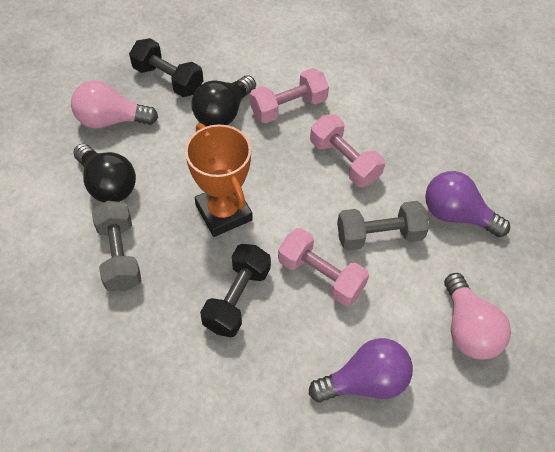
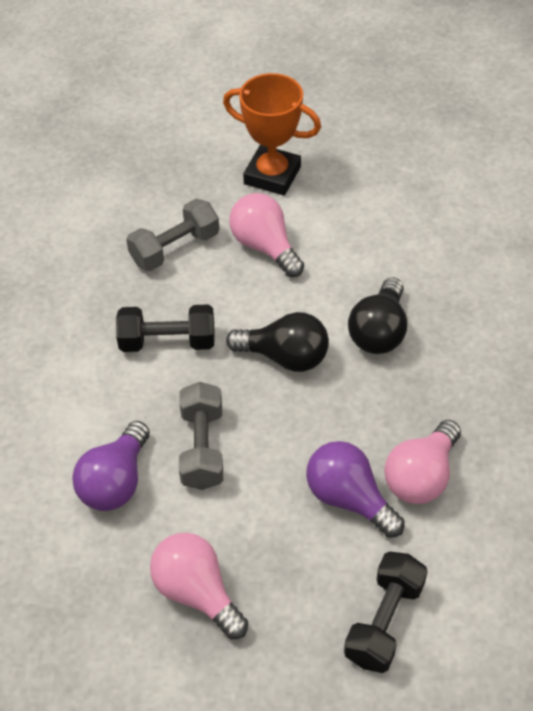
pink dumbbell: [250,68,329,123] [278,228,369,306] [310,114,385,187] = 3 -> none = 0
pink light bulb: [71,80,158,128] [444,273,511,360] = 2 -> [150,533,248,639] [229,193,304,277] [384,420,461,504] = 3

